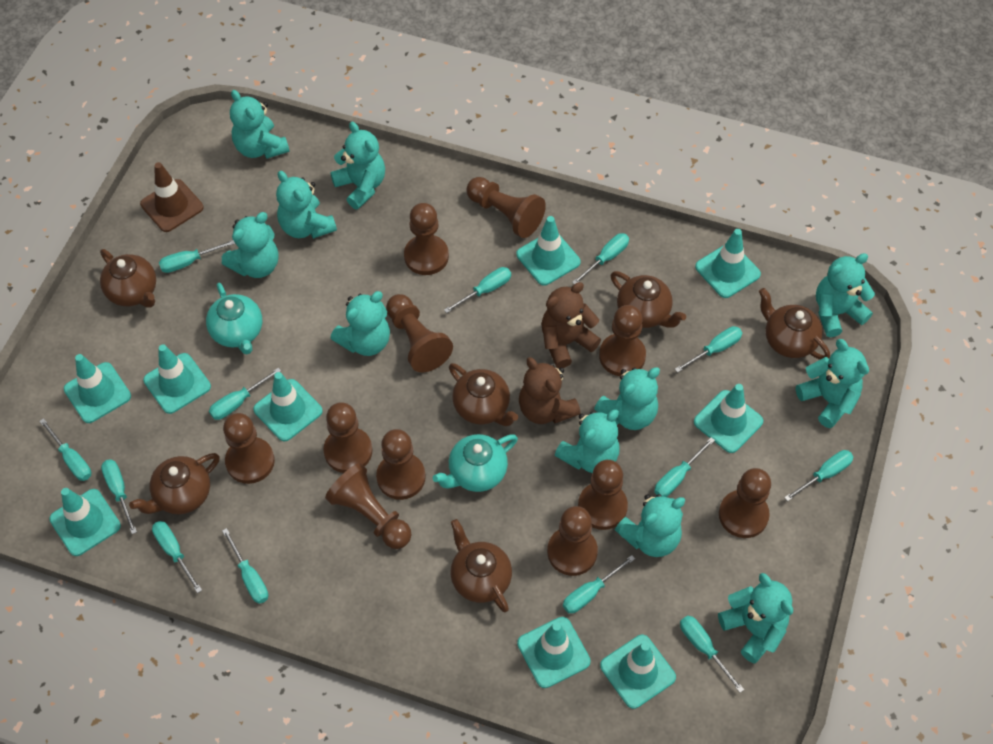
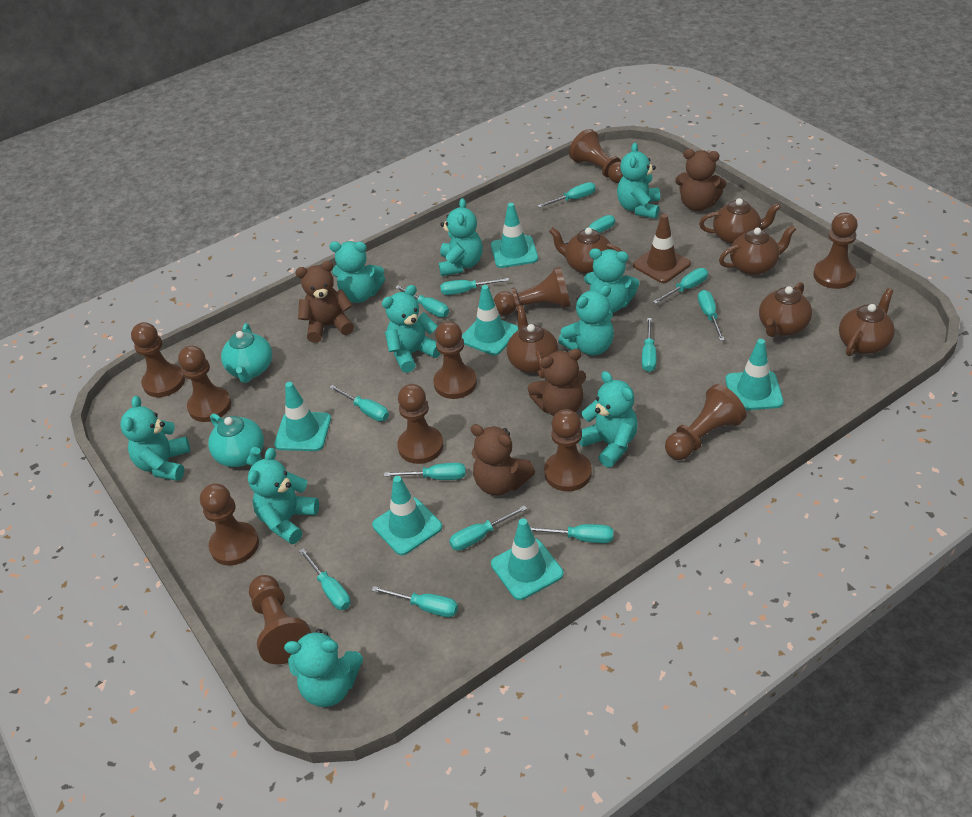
brown teddy bear: [519,357,581,424] [541,282,601,368] = 2 -> [295,261,354,343] [470,424,535,495] [528,349,586,416] [675,149,727,211] = 4
turquoise teddy bear: [222,212,279,278] [230,90,290,159] [276,171,337,239] [330,122,385,210] [330,291,390,356] [555,410,620,473] [594,367,660,430] [615,494,685,557] [718,573,793,663] [796,339,869,428] [816,253,875,337] = 11 -> [120,396,190,481] [248,448,319,544] [284,629,363,707] [329,241,385,303] [382,285,441,373] [439,198,483,276] [558,285,614,356] [579,371,638,467] [584,248,639,313] [617,143,660,219] = 10
turquoise traffic cone: [49,488,121,556] [64,354,131,423] [143,344,211,414] [253,372,323,441] [516,216,581,285] [517,617,591,688] [600,635,676,709] [694,384,763,453] [695,229,761,298] = 9 -> [274,382,331,451] [372,476,442,555] [462,285,518,356] [491,203,538,268] [491,518,564,600] [725,339,784,410] = 6

